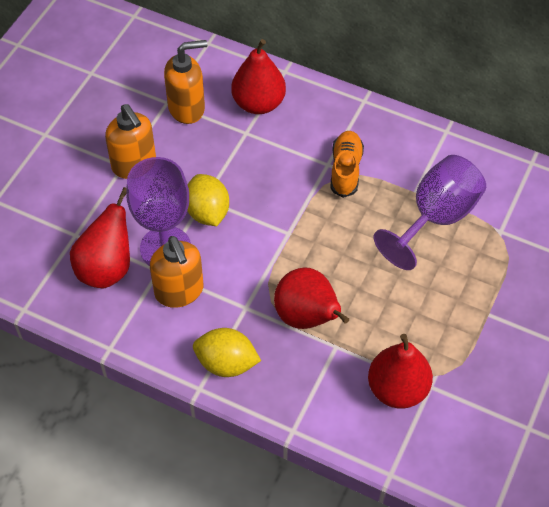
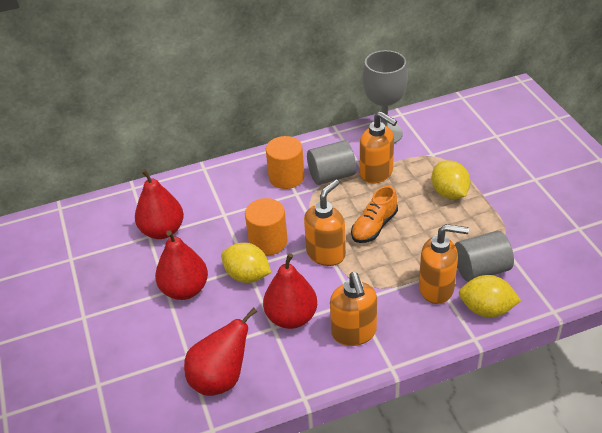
grey cylinder: none = 0 -> [307,140,356,185] [455,231,514,282] = 2
grey goblet: none = 0 -> [362,50,408,144] = 1
orange cylinder: none = 0 -> [245,198,288,256] [266,136,304,189] = 2
orange soap dispenser: [105,104,156,179] [150,236,203,308] [164,40,207,124] = 3 -> [304,179,346,266] [330,272,377,346] [360,111,397,184] [419,224,469,304] = 4
purple goblet: [126,157,191,266] [373,155,486,270] = 2 -> none = 0
yellow lemon: [187,174,229,226] [193,328,261,377] = 2 -> [221,243,271,283] [431,160,470,199] [459,275,521,318] = 3

